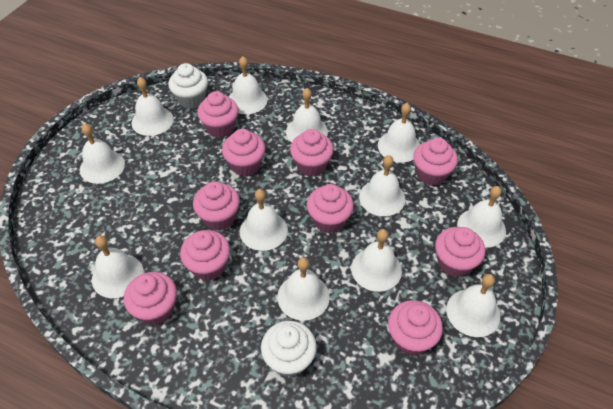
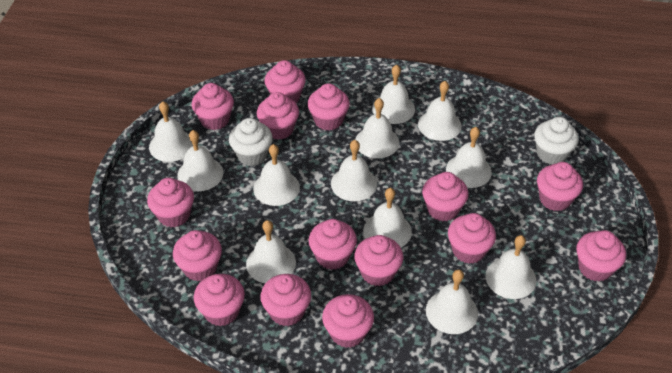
pink cupcake: [124,272,177,325] [180,230,230,281] [193,181,240,230] [197,91,239,138] [222,129,265,176] [290,129,333,177] [307,184,354,233] [388,300,443,356] [413,138,458,186] [435,227,485,277] = 10 -> [147,178,194,228] [173,230,222,282] [191,83,234,130] [194,274,245,326] [257,92,299,140] [260,274,311,326] [264,60,306,103] [308,83,350,131] [308,219,357,270] [322,294,374,348] [354,235,404,286] [422,172,469,221] [448,213,496,264] [537,162,583,211] [576,230,626,282] = 15

